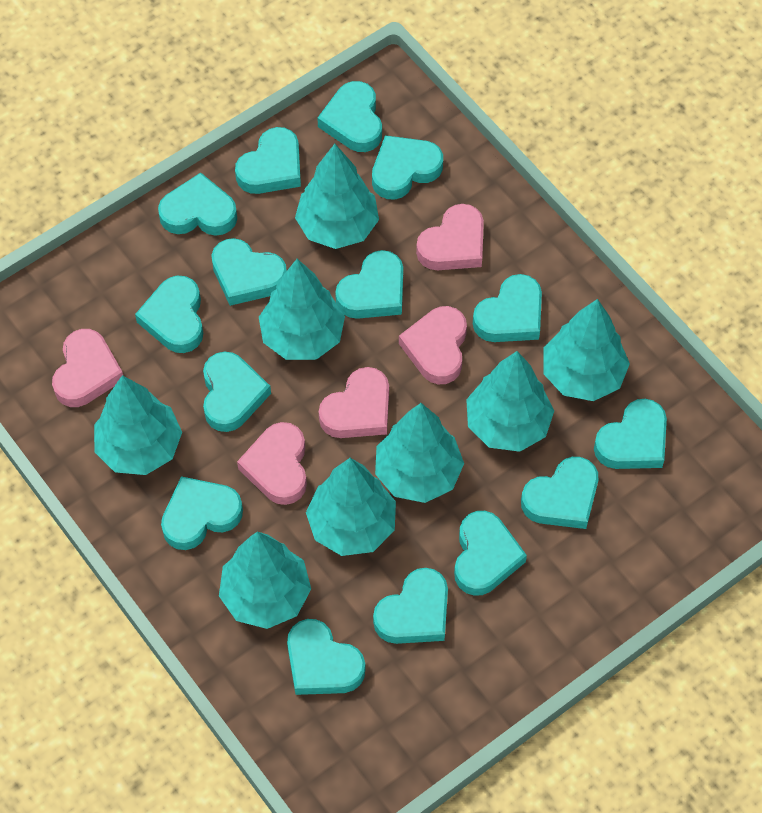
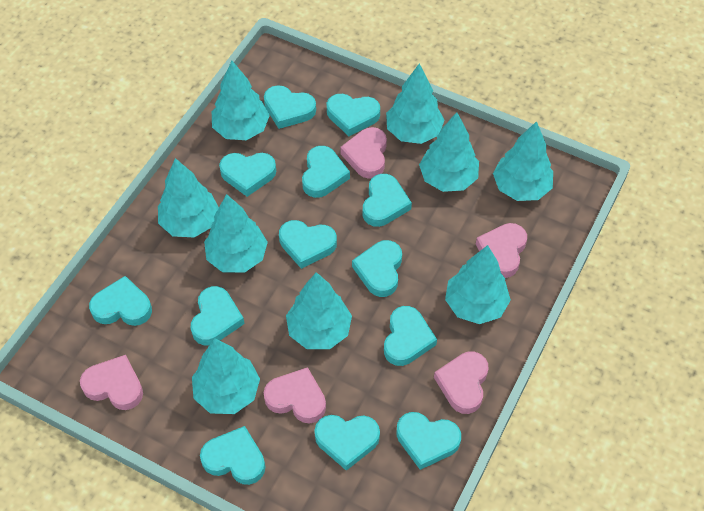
turquoise heart: [135,276,203,353] [158,173,237,236] [161,476,243,550] [203,352,271,432] [211,238,287,306] [235,127,301,194] [287,619,365,695] [317,81,382,152] [335,250,403,319] [372,135,443,199] [373,568,448,644] [454,511,527,596] [473,274,542,342] [521,457,598,529] [594,399,667,469] = 15 -> [89,276,152,326] [191,286,245,345] [200,426,265,485] [219,153,276,197] [264,85,316,129] [279,220,337,269] [302,146,350,198] [314,415,380,471] [327,94,380,136] [352,240,402,297] [363,174,412,227] [384,306,437,366] [396,412,461,470] = 13
turquoise tree: [94,375,182,475] [219,532,311,629] [259,259,345,360] [295,144,379,249] [306,458,396,556] [375,403,464,503] [466,351,554,452] [544,299,630,401] = 8 -> [158,158,219,238] [192,338,260,414] [204,194,268,273] [212,61,270,140] [286,272,352,349] [386,63,445,144] [419,112,479,192] [445,245,511,324] [493,121,553,201] = 9

